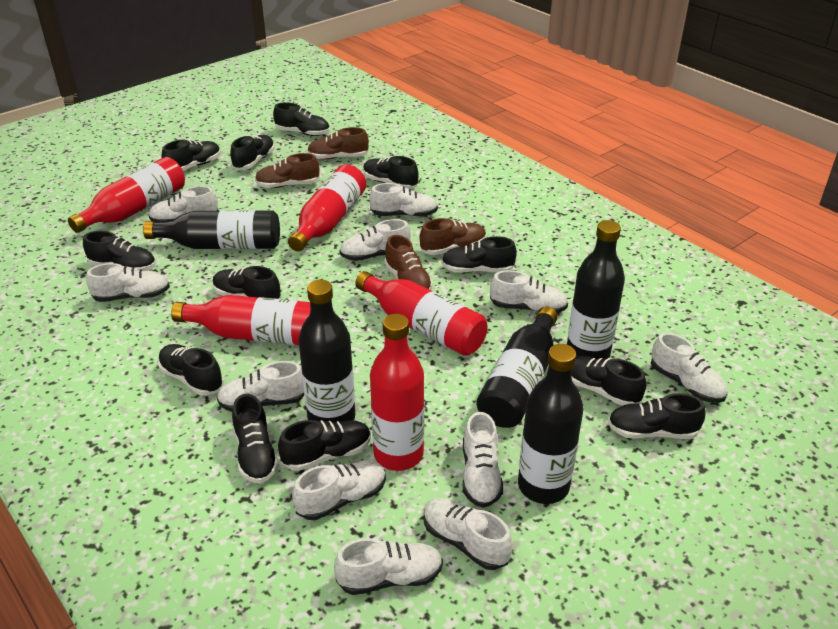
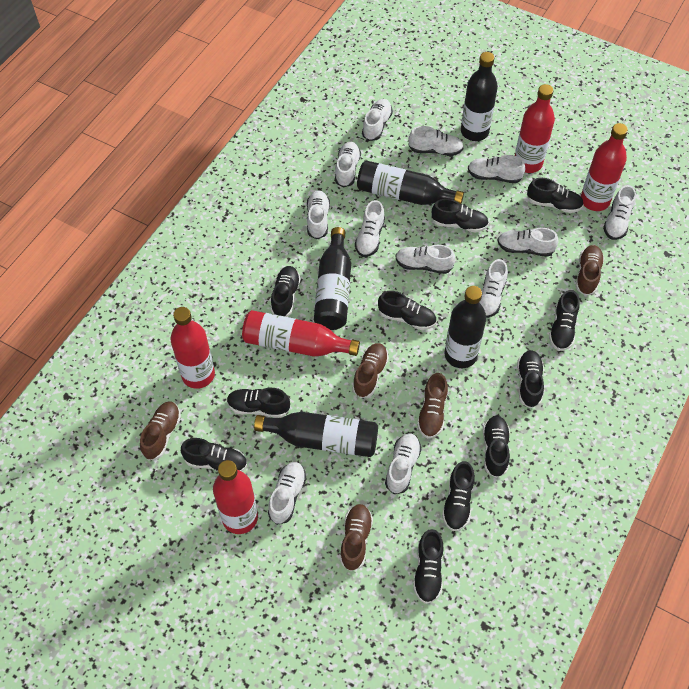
black shoe: [83,231,156,271] [158,344,224,396] [162,140,221,171] [213,266,280,299] [231,135,275,170] [232,394,279,484] [273,102,330,136] [278,420,371,471] [363,156,419,189] [441,236,517,273] [572,355,646,406] [608,393,705,439] = 12 -> [181,438,247,472] [227,388,290,418] [271,266,301,317] [378,291,436,330] [413,529,444,604] [431,199,489,232] [442,461,475,531] [483,416,510,478] [517,350,544,408] [527,178,584,213] [549,290,580,351] = 11
brown shoe: [255,153,320,188] [307,127,369,160] [384,235,433,290] [420,218,486,255] = 4 -> [140,401,181,460] [340,504,373,571] [352,343,389,398] [417,373,448,438] [576,245,604,295] = 5
white shoe: [86,263,170,302] [149,186,219,222] [217,361,304,412] [292,461,386,520] [334,538,443,595] [339,219,411,261] [369,183,438,217] [424,498,513,570] [463,412,503,508] [490,270,568,313] [651,333,728,403] = 11 -> [268,462,306,525] [307,190,330,239] [335,142,361,188] [355,200,385,257] [362,99,393,141] [385,433,421,494] [396,245,455,274] [409,126,464,156] [468,155,525,183] [479,259,508,318] [497,228,559,257] [603,185,636,240] = 12

